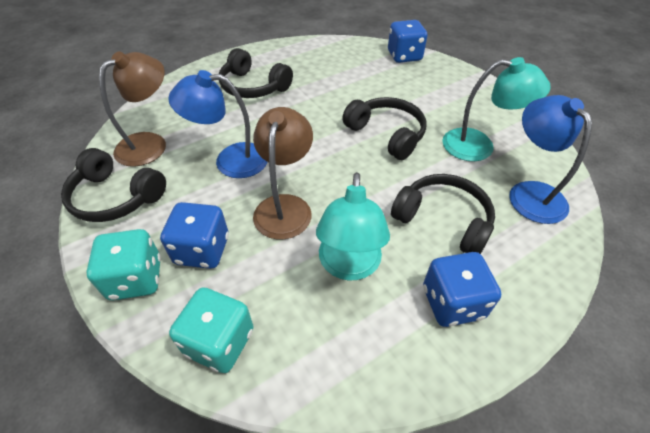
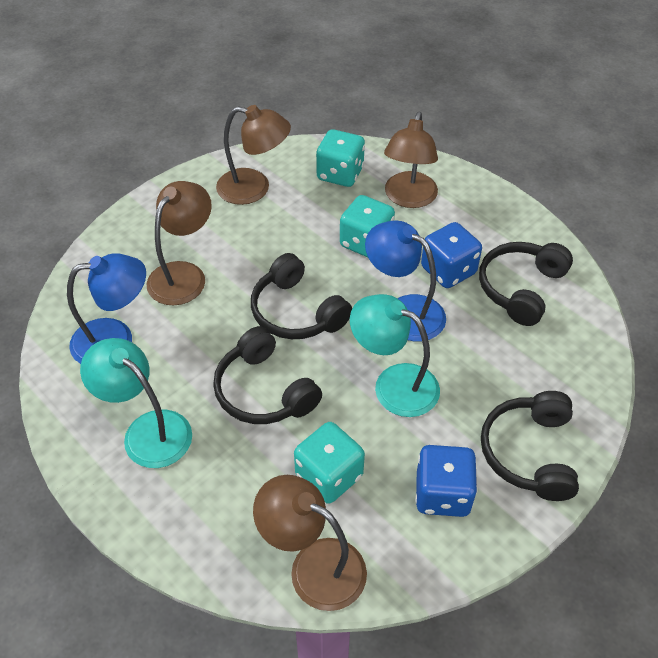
blue dice: [160,202,229,269] [388,20,427,63] [423,252,501,327] = 3 -> [415,445,478,517] [421,222,482,288] = 2
brown lamp: [99,51,166,167] [253,107,313,240] = 2 -> [147,181,212,305] [216,105,291,205] [253,475,367,611] [384,112,438,208] = 4
turquoise dice: [86,229,161,301] [169,287,254,373] = 2 -> [294,422,365,504] [316,129,365,187] [340,195,395,257] = 3

